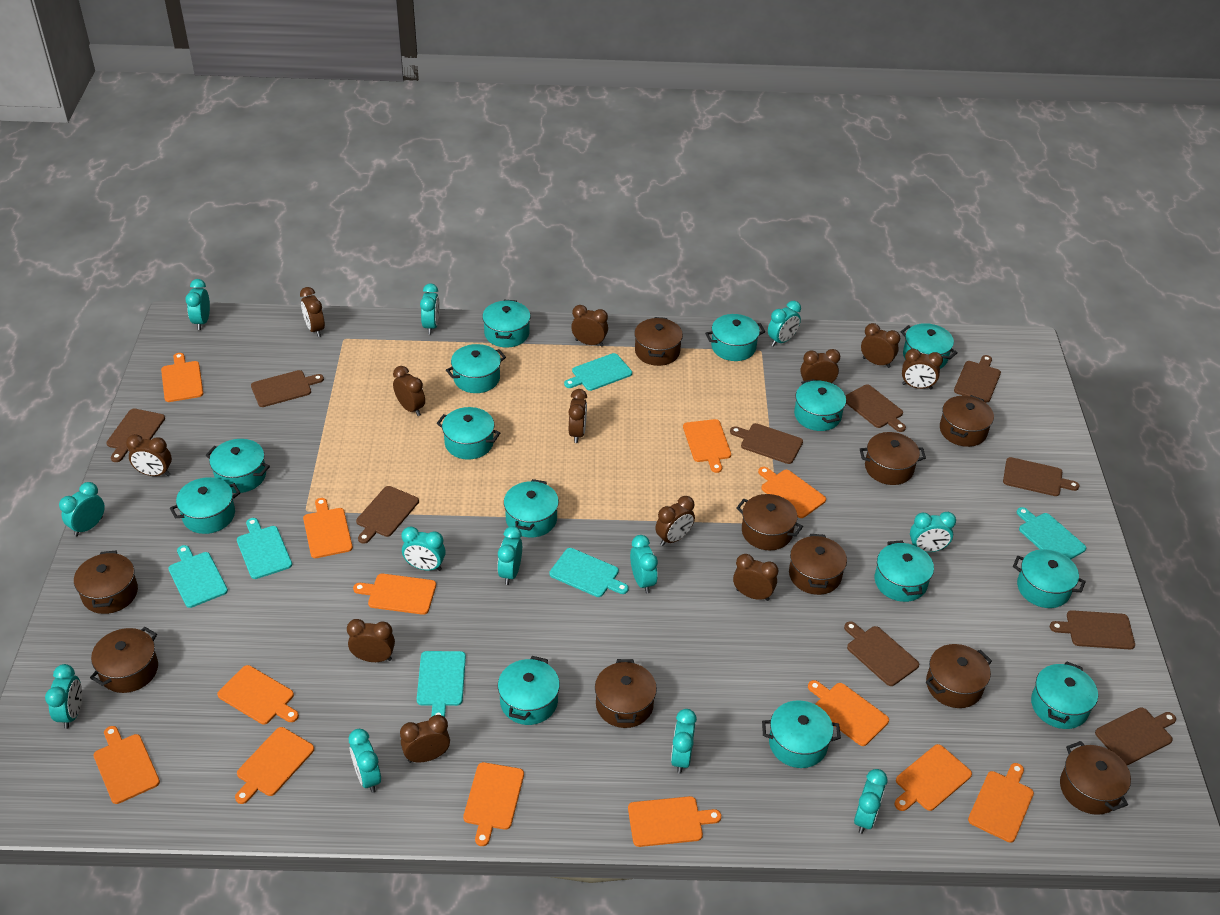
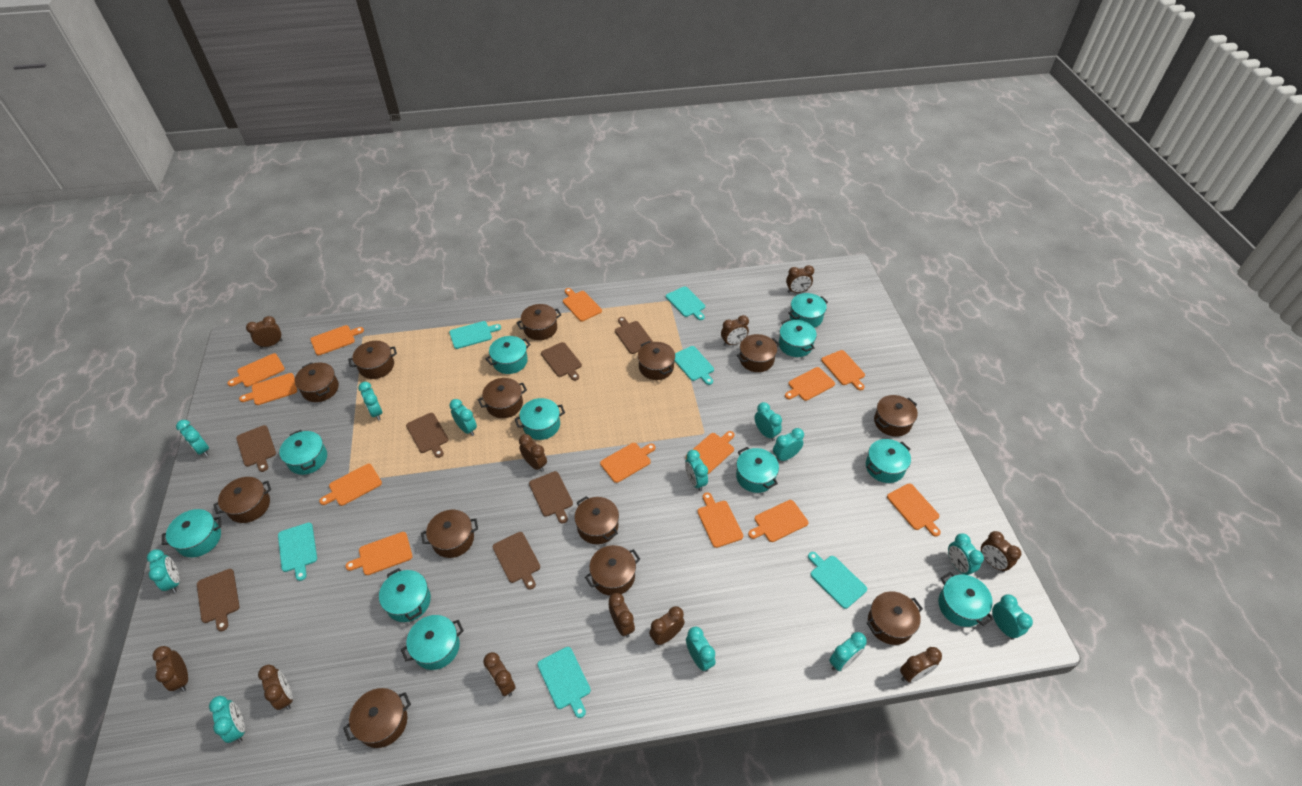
brown clock: [126,434,172,476] [300,287,325,337] [347,619,395,662] [393,366,425,416] [400,715,450,763] [568,389,587,443] [571,305,608,347] [655,496,695,546] [733,554,778,601] [800,349,840,383] [861,323,900,368] [902,349,943,389] = 12 -> [152,646,188,692] [246,316,283,348] [258,665,292,710] [483,652,516,696] [519,434,547,472] [609,593,635,638] [649,606,685,645] [721,315,749,346] [786,265,814,293] [900,647,942,682] [981,531,1021,573] = 11
brown cutting board: [106,409,165,462] [251,370,324,407] [356,486,419,544] [730,423,803,464] [844,621,919,686] [845,384,906,432] [954,355,1001,402] [1003,457,1079,496] [1050,610,1135,649] [1095,707,1176,765] = 10 -> [197,569,239,632] [236,425,276,472] [406,413,448,458] [493,532,540,590] [529,471,573,524] [541,342,582,381] [615,317,653,354] = 7
brown pot: [74,551,138,614] [90,627,158,693] [595,659,657,728] [634,317,683,366] [736,494,803,550] [789,534,847,595] [860,432,926,485] [926,644,992,708] [940,395,994,447] [1060,741,1131,815] = 10 -> [213,477,271,523] [294,362,339,402] [343,688,411,748] [348,341,397,379] [421,510,478,558] [478,378,527,418] [516,304,561,340] [574,496,619,544] [585,545,640,596] [638,341,675,380] [736,334,780,372] [867,591,923,645] [874,395,918,437] = 13
turquoise pot: [170,477,240,534] [206,439,270,493] [436,407,500,460] [446,344,506,393] [482,300,531,348] [498,656,560,725] [504,479,559,538] [705,314,765,361] [762,700,841,768] [794,379,846,431] [875,540,934,602] [901,323,958,369] [1013,549,1086,608] [1031,661,1098,729] = 14 -> [162,509,221,558] [279,430,327,475] [379,568,431,622] [401,615,464,670] [486,336,531,374] [515,398,565,440] [736,447,779,493] [779,319,817,357] [788,293,828,328] [866,439,911,483] [938,572,993,627] = 11

